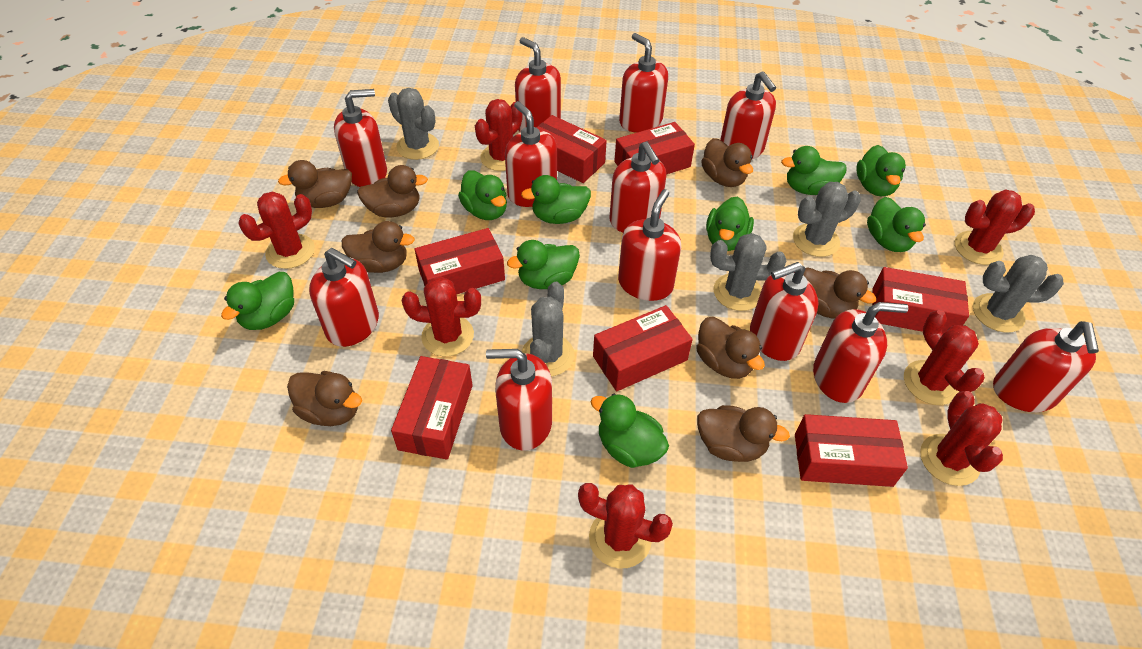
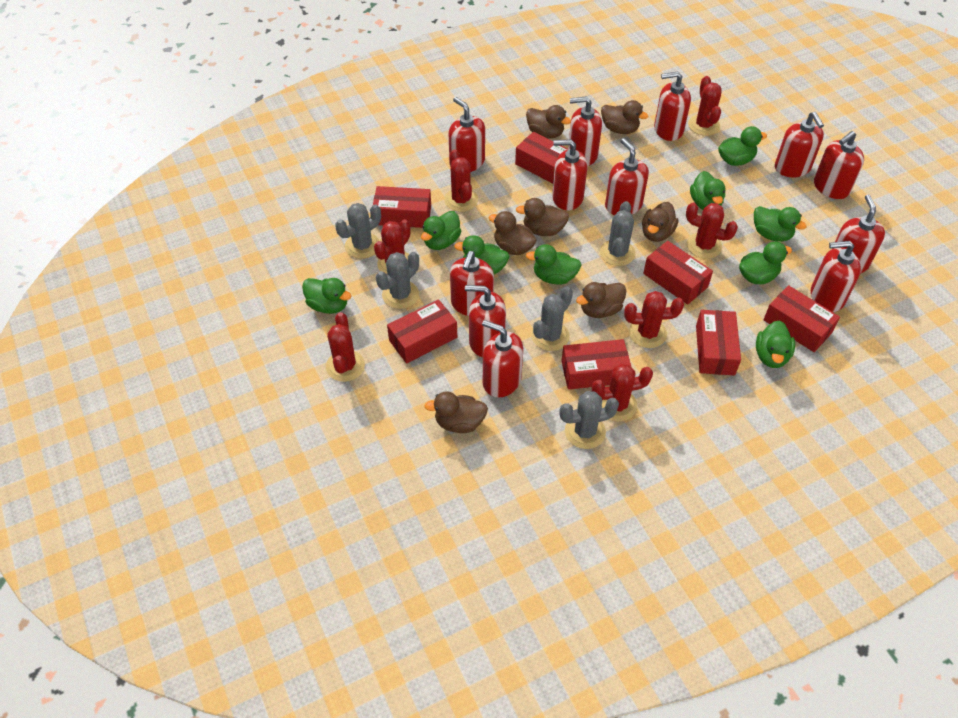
brown duck: [278,160,352,208] [287,371,362,426] [342,221,415,273] [357,165,428,217] [696,317,765,379] [697,405,790,462] [701,138,753,187] [803,267,876,319] = 8 -> [424,391,488,433] [489,211,537,255] [516,198,569,236] [526,105,571,139] [576,282,626,318] [601,100,649,134] [642,202,678,242] = 7

